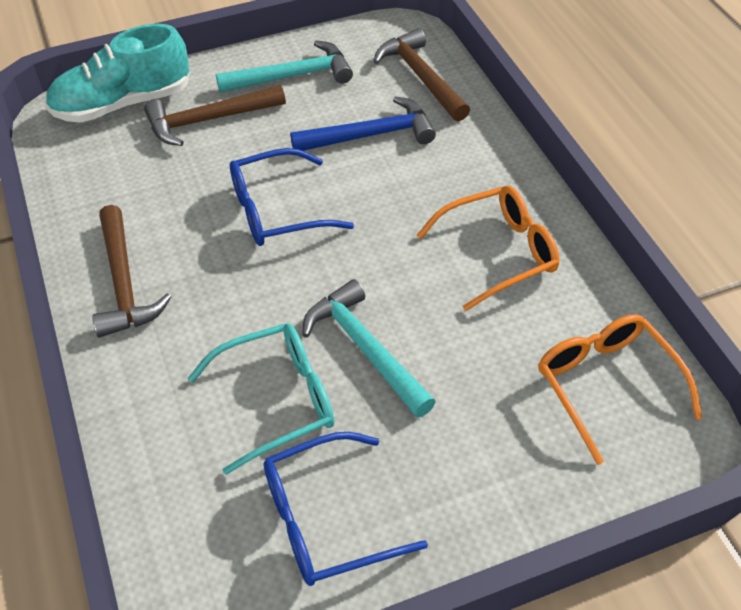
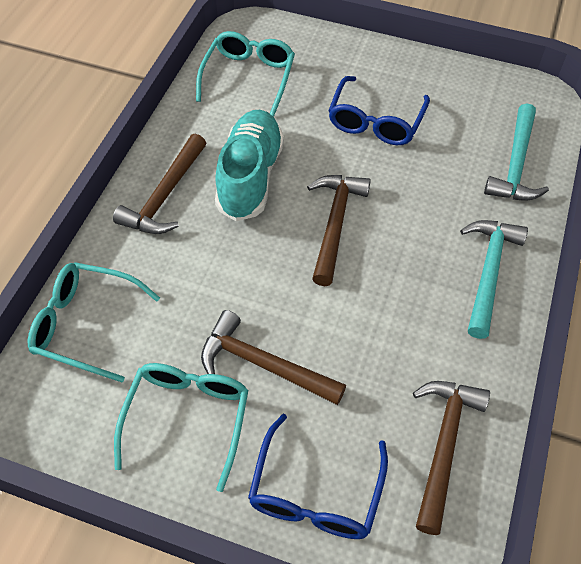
blue hammer: [290,96,436,151] = 1 -> none = 0
brown hammer: [92,205,171,337] [144,85,286,146] [374,28,470,121] = 3 -> [113,134,206,234] [201,310,346,405] [307,175,371,286] [413,381,490,535] = 4
orange glasses: [416,186,559,311] [538,314,702,465] = 2 -> none = 0
turquoise glasses: [188,323,334,475] = 1 -> [28,262,160,383] [114,363,248,492] [196,31,295,117] = 3

